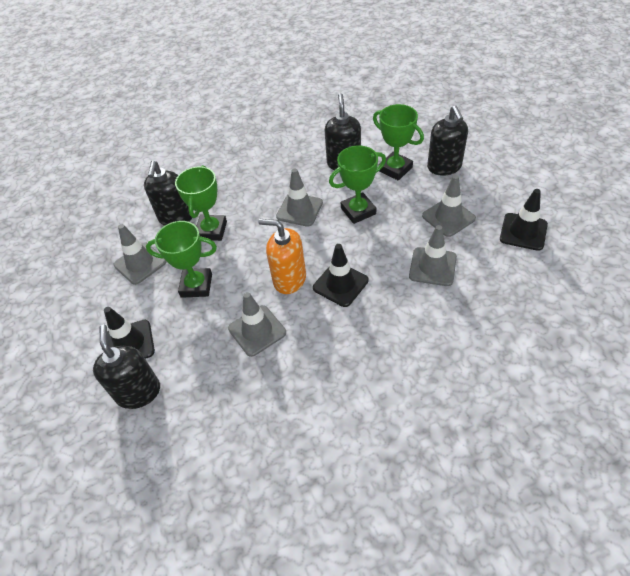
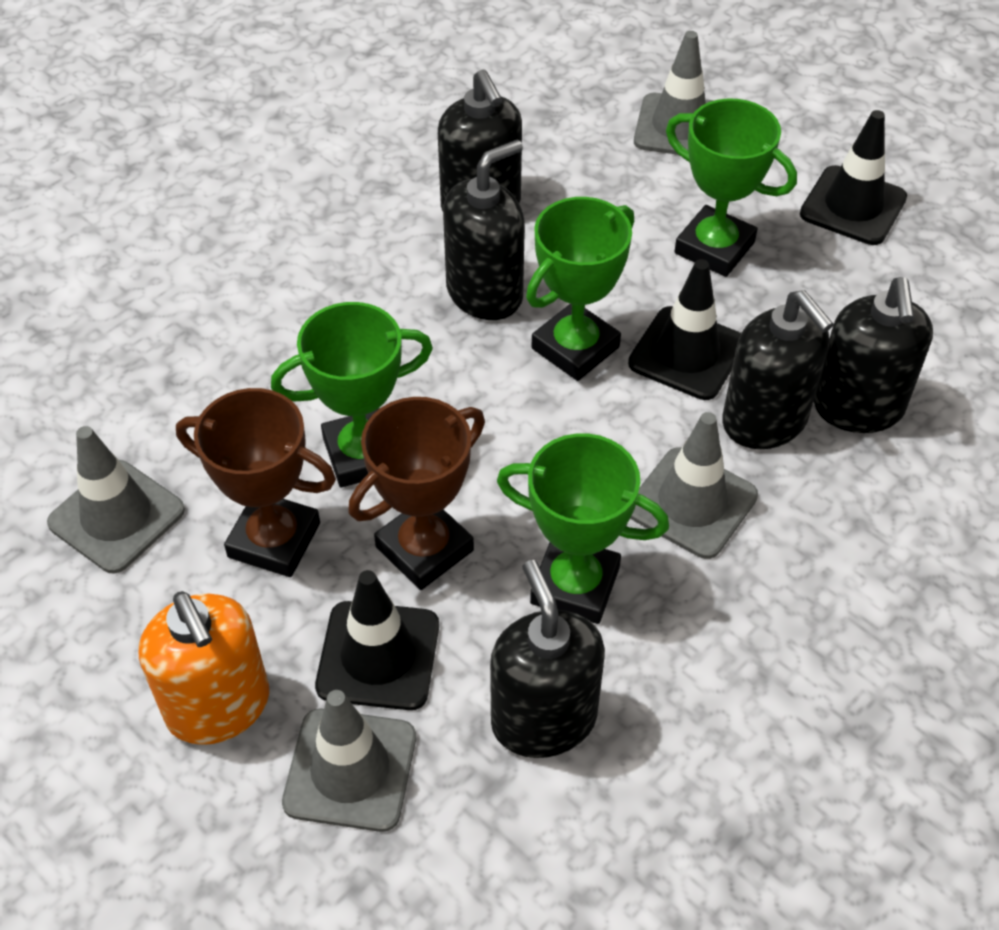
black soap dispenser: [93,325,160,409] [144,161,192,226] [324,93,361,170] [427,105,468,176] = 4 -> [438,70,522,211] [443,140,525,320] [490,560,605,758] [722,290,833,449] [813,277,933,433] = 5
brown trophy: none = 0 -> [176,388,336,577] [348,397,485,590] = 2
grey traffic cone: [114,224,166,285] [228,292,286,357] [276,168,323,227] [409,225,457,286] [422,175,476,237] = 5 -> [47,426,185,574] [282,690,416,832] [630,412,758,559] [634,31,714,155] = 4

